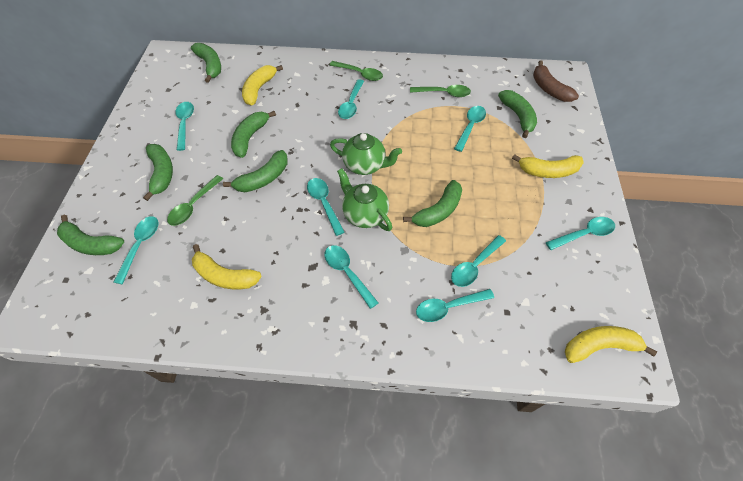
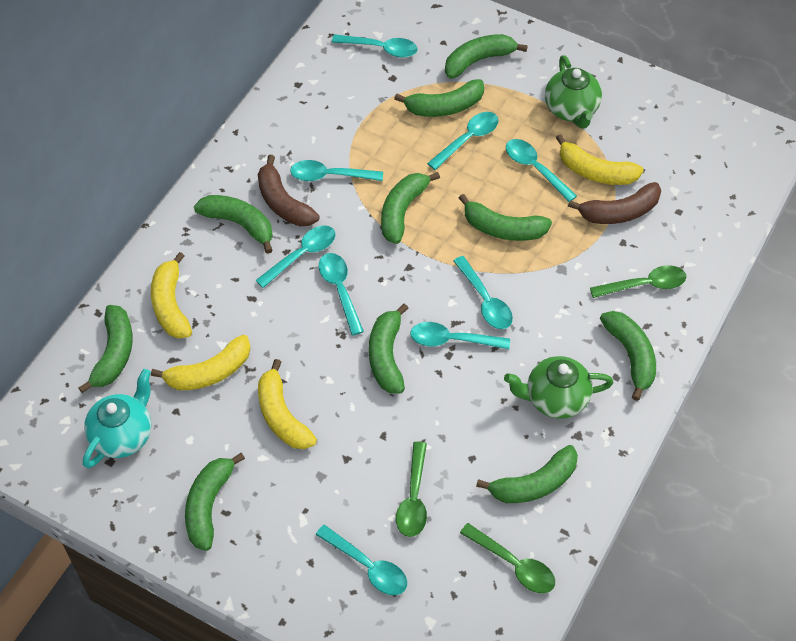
brown banana: [533,60,579,102] = 1 -> [258,155,320,226] [568,182,661,224] = 2
green banana: [57,215,124,255] [143,144,173,201] [191,43,221,83] [223,150,288,192] [231,111,276,158] [403,180,462,227] [498,90,537,138] = 7 -> [78,305,133,393] [185,453,245,551] [194,195,273,254] [369,303,409,393] [381,172,440,244] [394,79,484,117] [445,34,528,79] [459,194,552,241] [476,445,578,503] [600,311,656,401] = 10
turquoise teapot: none = 0 -> [83,369,151,468] = 1

